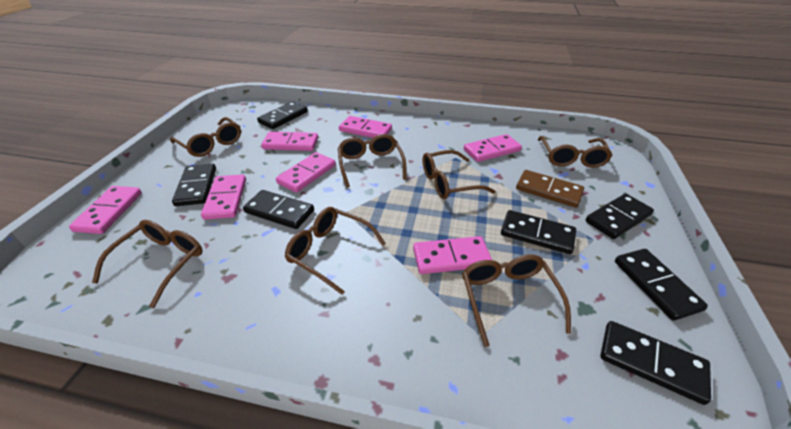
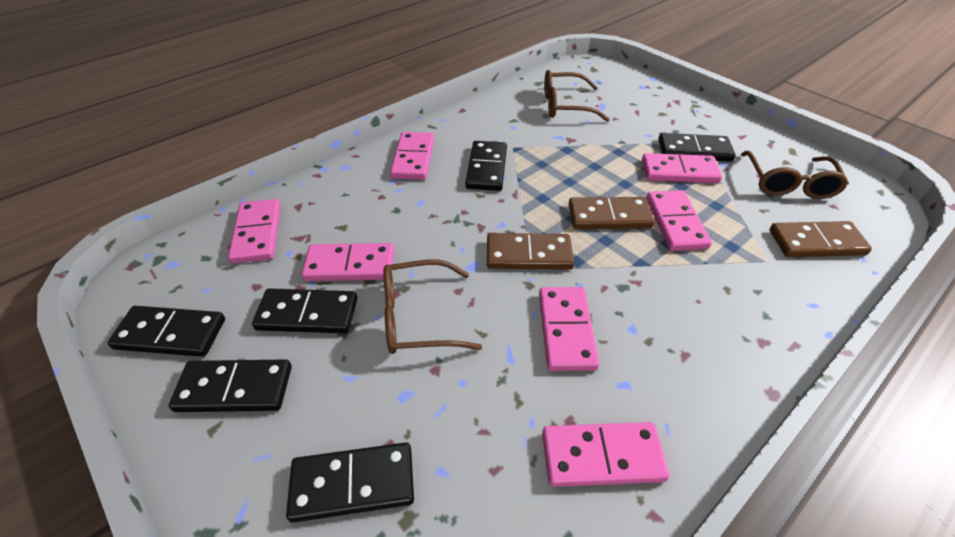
black domino: [172,164,216,206] [243,190,314,229] [257,102,308,129] [501,210,576,254] [586,194,654,239] [600,321,711,405] [615,249,708,321] = 7 -> [107,306,225,357] [169,359,292,412] [252,288,357,333] [286,442,414,523] [465,141,507,191] [658,133,736,162] = 6
brown domino: [516,170,584,208] = 1 -> [487,233,574,270] [569,197,654,229] [770,221,872,257] = 3
brown glasses: [92,220,203,308] [170,117,241,157] [285,207,386,295] [338,134,406,188] [422,150,496,199] [462,255,571,347] [537,136,612,168] = 7 -> [383,260,482,354] [544,70,609,121] [741,151,849,199] = 3

